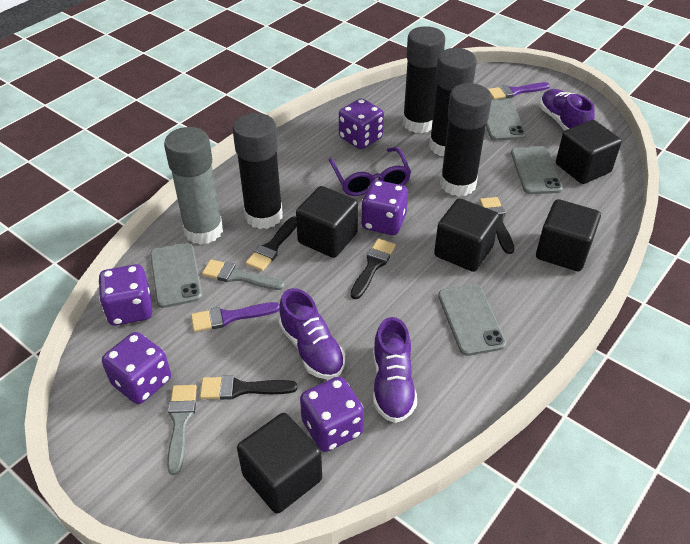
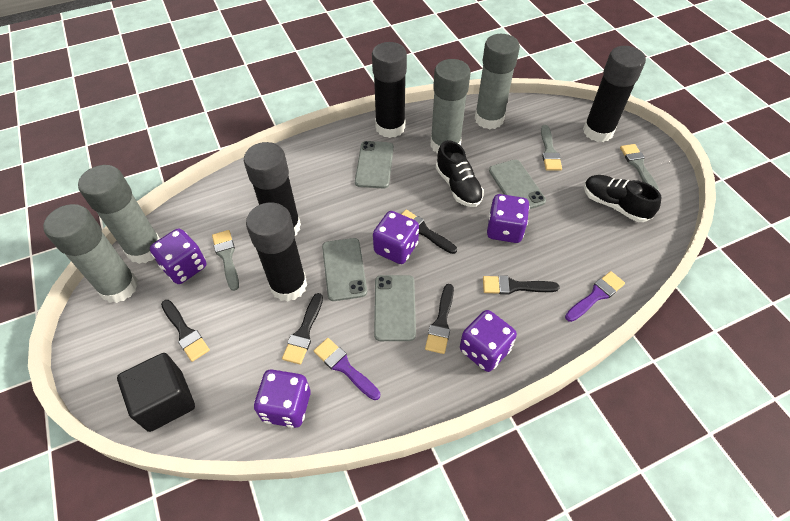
black brush: [200,375,297,400] [246,216,297,271] [350,239,396,299] [479,197,514,254] = 4 -> [161,300,210,362] [282,293,323,365] [402,210,457,254] [425,284,454,354] [483,275,560,295] = 5
black cube: [237,413,322,514] [296,186,358,258] [434,198,499,272] [536,199,601,271] [556,120,622,184] = 5 -> [117,353,195,432] = 1
black shoe: none = 0 -> [436,140,484,207] [584,175,661,222] = 2
grey brush: [167,385,197,475] [202,259,285,290] = 2 -> [212,230,239,291] [541,125,562,170] [620,144,659,191] = 3
grey glue stick: [164,127,223,245] = 1 -> [43,204,138,303] [78,165,160,264] [430,59,471,154] [475,34,520,129] = 4
purple glasses: [329,147,411,196] = 1 -> none = 0
purple shoe: [279,288,345,380] [373,317,417,423] [540,89,595,131] = 3 -> none = 0

